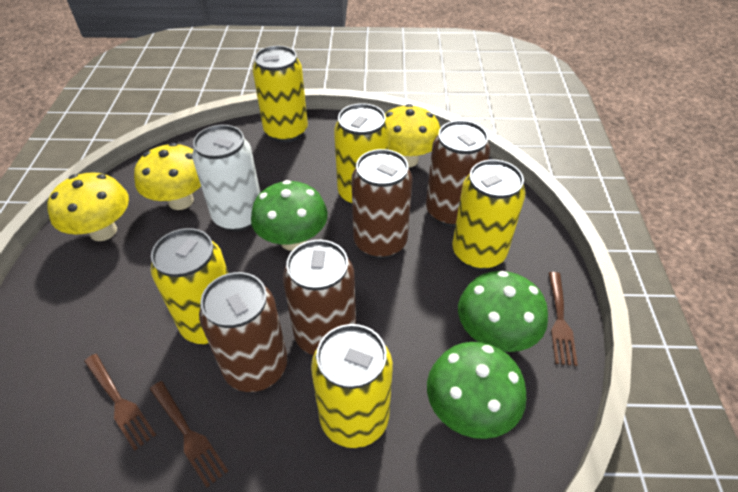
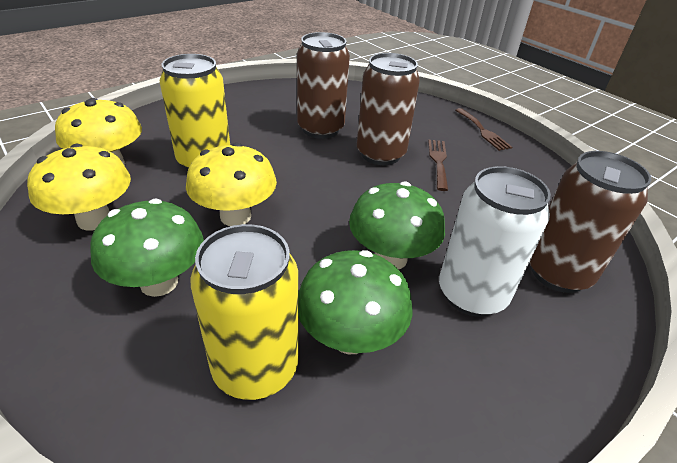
brown can: [199,272,287,392] [283,240,356,355] [351,149,412,258] [426,120,490,227] = 4 -> [297,32,350,139] [357,53,420,165] [529,151,651,293] = 3
brown fork: [84,354,156,451] [150,381,228,487] [549,272,578,366] = 3 -> [428,139,448,191] [455,108,512,151] = 2
yellow can: [151,228,228,344] [253,46,308,143] [311,324,393,448] [334,103,390,205] [452,160,525,270] = 5 -> [160,54,230,171] [190,224,298,400] = 2

